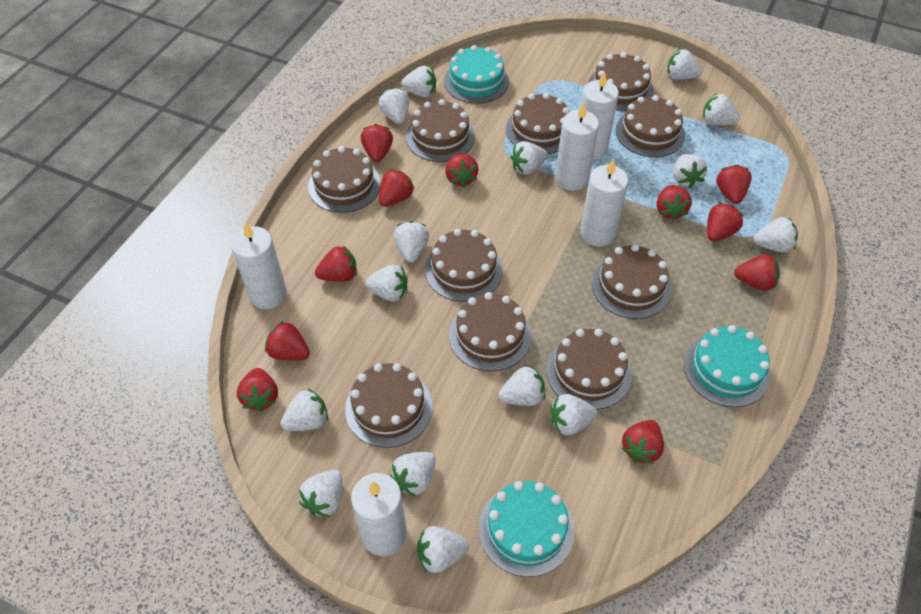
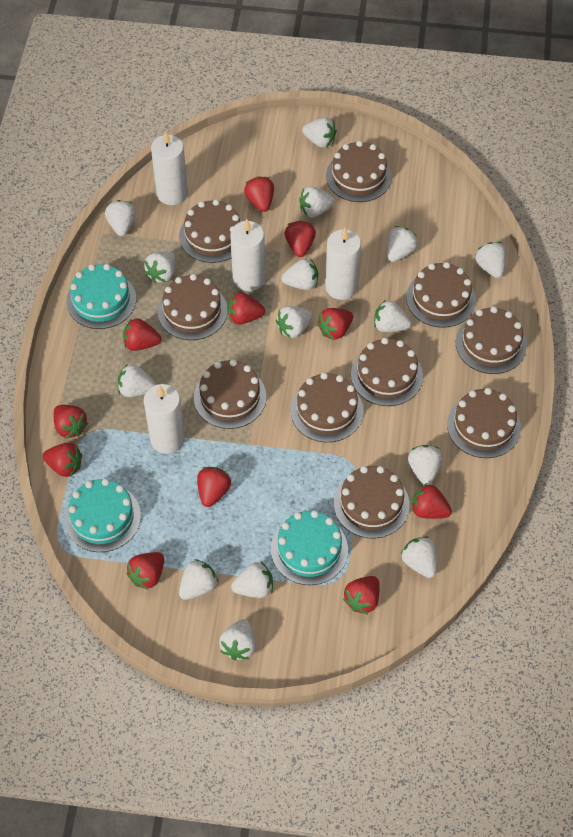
white candle: [231,223,287,309] [351,473,407,556] [555,103,599,191] [580,159,628,247] [581,71,619,159] = 5 -> [144,384,185,454] [151,131,188,205] [230,219,265,291] [325,228,361,300] = 4

